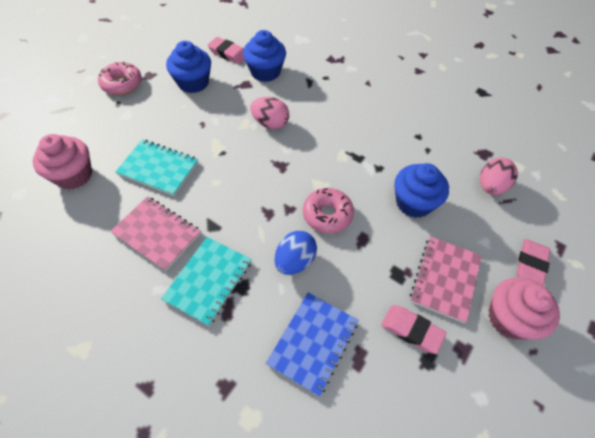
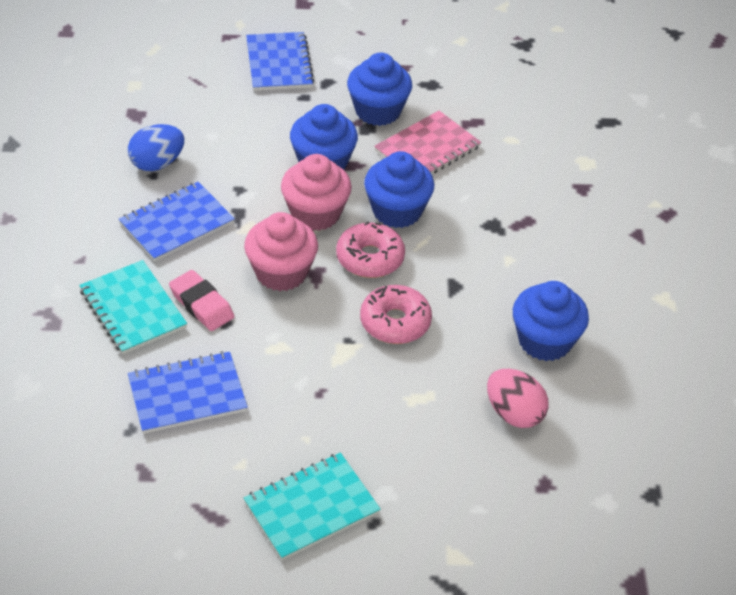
blue cupcake: [166,41,211,93] [243,30,286,82] [394,163,449,218] = 3 -> [290,104,358,170] [347,53,412,126] [364,151,434,228] [513,281,589,361] = 4
blue notebook: [266,293,358,396] = 1 -> [119,182,235,262] [128,351,248,434] [246,32,314,91] = 3
pink egg: [250,97,289,129] [480,157,518,195] = 2 -> [487,369,549,428] = 1
pink eraser: [208,37,244,64] [381,305,446,354] [517,239,551,286] = 3 -> [169,270,235,331] = 1
pink notebook: [110,196,201,271] [410,237,482,323] = 2 -> [374,111,481,174] = 1

